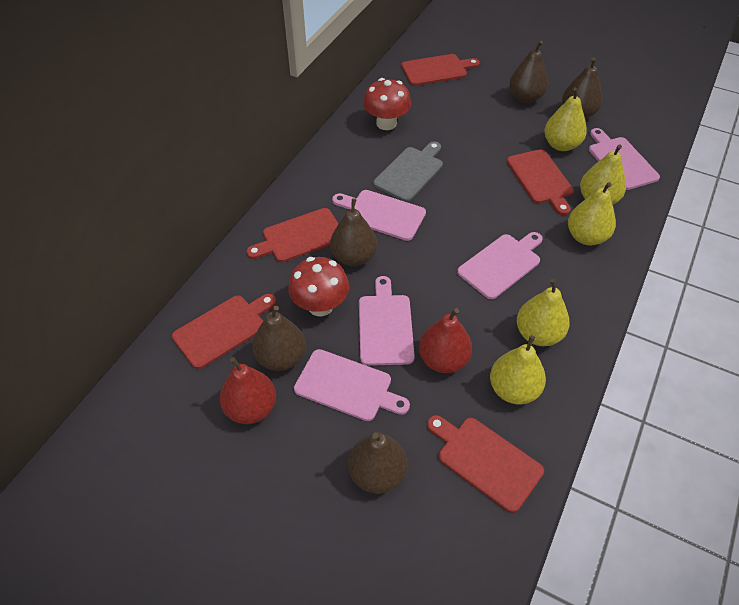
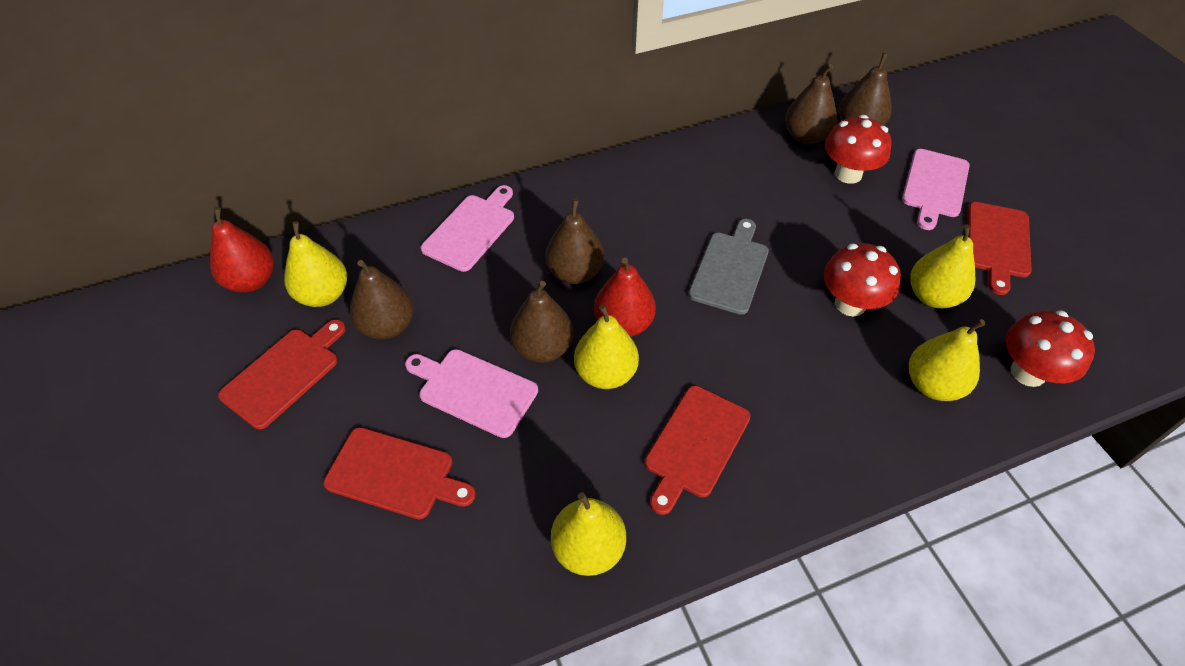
pink cutting board: [294,349,410,421] [332,190,426,241] [359,276,415,366] [457,232,543,299] [589,128,660,190] = 5 -> [405,349,538,438] [421,185,514,272] [902,149,970,230] = 3
red cutting board: [172,294,276,369] [246,208,339,262] [401,54,480,86] [427,415,544,513] [506,149,574,215] = 5 -> [218,319,346,429] [323,427,476,519] [645,386,751,515] [968,202,1032,295] = 4
red mushroom: [288,257,349,316] [363,78,411,130] = 2 -> [823,243,901,316] [825,115,892,184] [1006,310,1095,387] = 3

